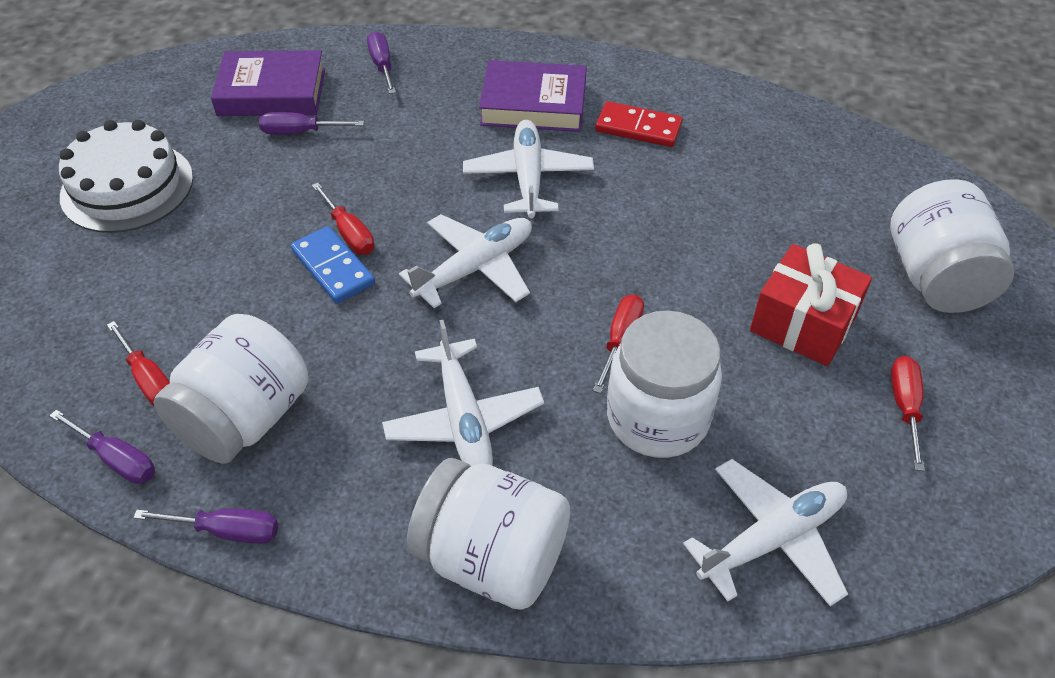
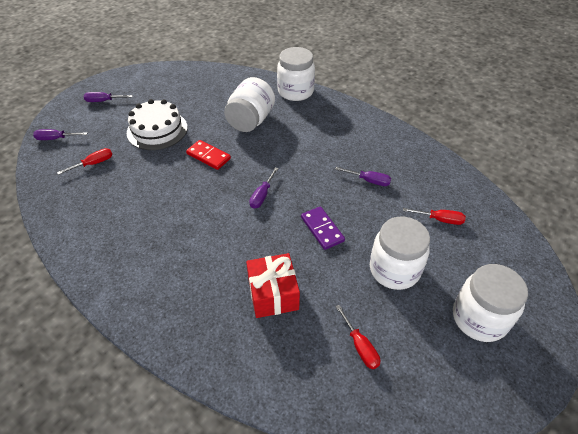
blue domino: [291,226,375,304] = 1 -> none = 0
purple book: [211,50,325,116] [479,60,587,132] = 2 -> none = 0
purple domino: none = 0 -> [301,206,345,250] = 1
red screwdriver: [107,321,170,406] [312,183,374,255] [593,294,644,393] [891,356,925,471] = 4 -> [57,148,112,175] [335,305,380,369] [403,208,466,225] = 3
white plane: [382,320,544,466] [399,214,532,308] [463,120,594,218] [683,459,848,606] = 4 -> none = 0

